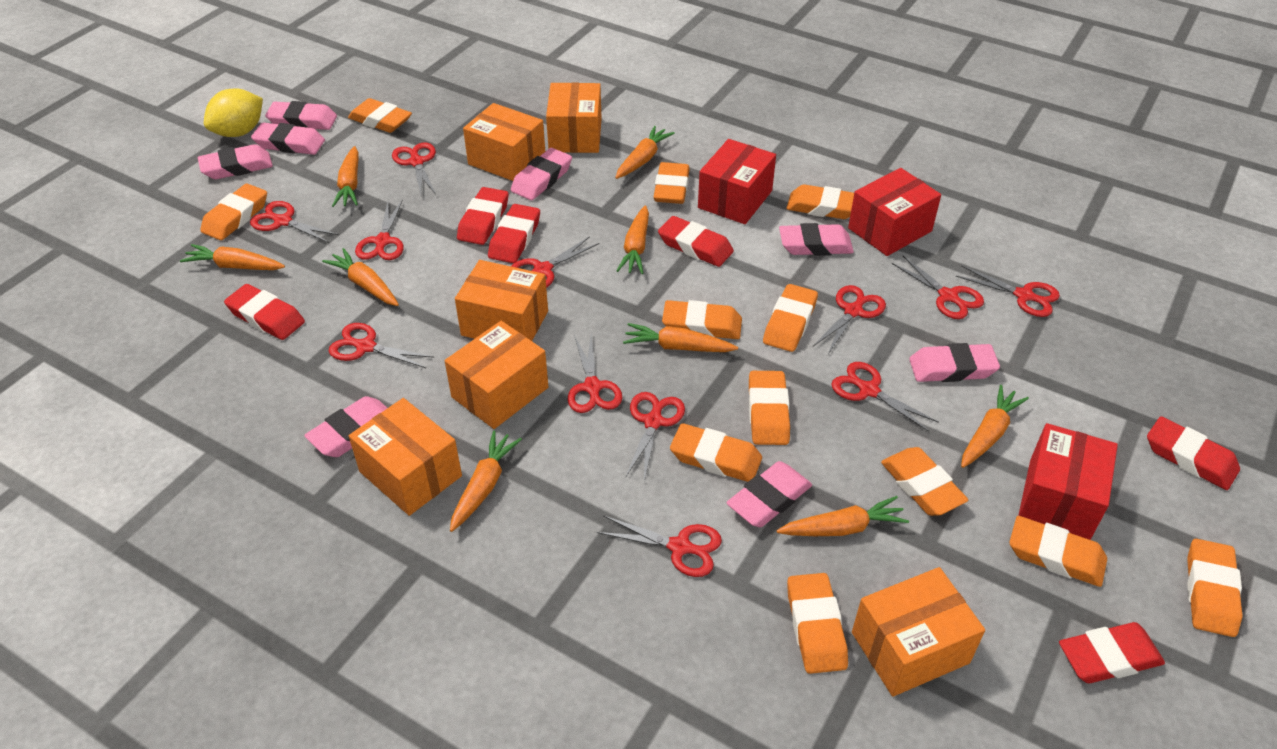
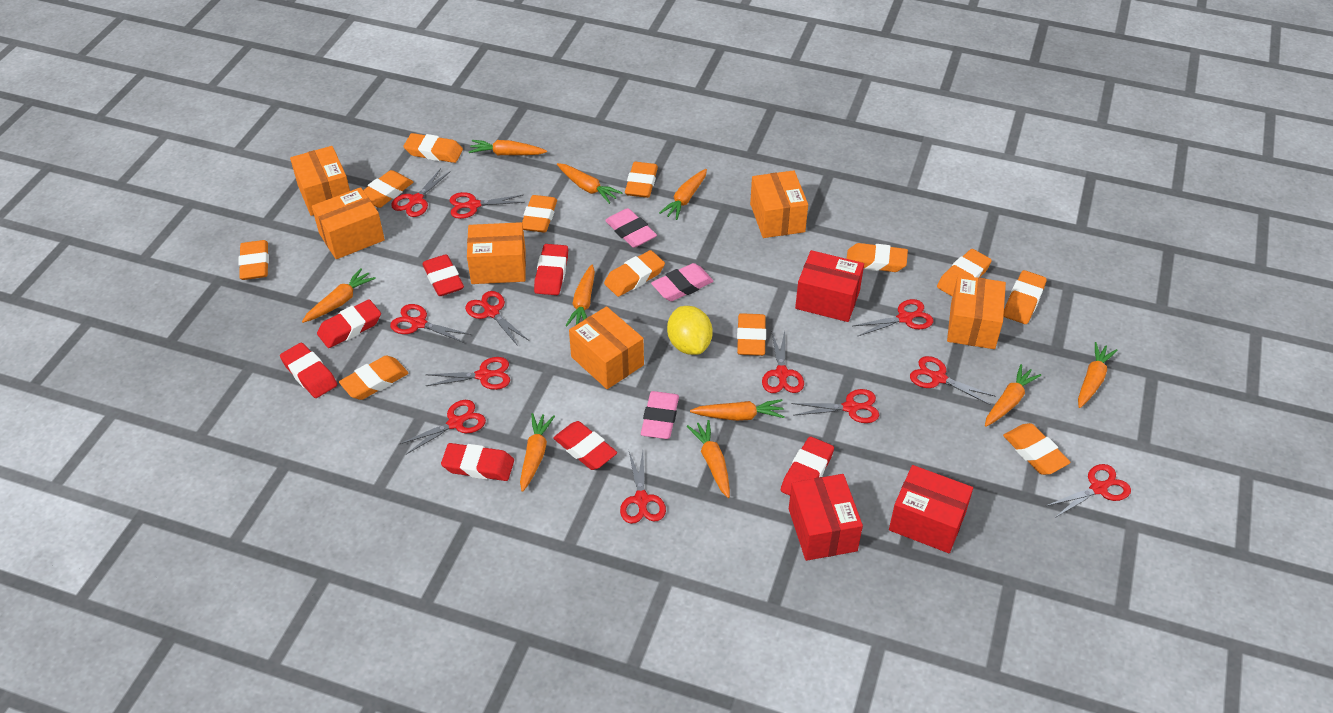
orange carrot: [180,244,285,270] [322,248,399,306] [332,146,359,207] [450,430,522,532] [615,126,675,179] [616,206,649,274] [623,323,738,352] [777,496,909,536] [961,385,1029,468] = 9 -> [302,268,376,323] [469,140,547,155] [520,413,555,492] [557,163,623,204] [566,265,595,327] [659,169,707,220] [687,420,730,498] [690,399,785,421] [985,364,1041,427] [1078,342,1117,408] = 10
pink eraser: [198,144,273,179] [251,123,325,155] [265,101,337,130] [304,396,387,457] [511,148,572,200] [727,461,812,527] [779,223,854,256] [909,343,1000,382] = 8 -> [605,208,657,248] [641,391,679,439] [651,263,714,301] = 3
red eraser: [224,284,305,340] [457,187,509,245] [488,204,540,263] [658,216,734,267] [1059,622,1165,683] [1147,416,1240,490] = 6 -> [280,343,337,398] [317,299,381,348] [422,254,464,296] [441,443,514,481] [534,244,568,295] [553,421,617,470] [781,437,834,496] = 7

